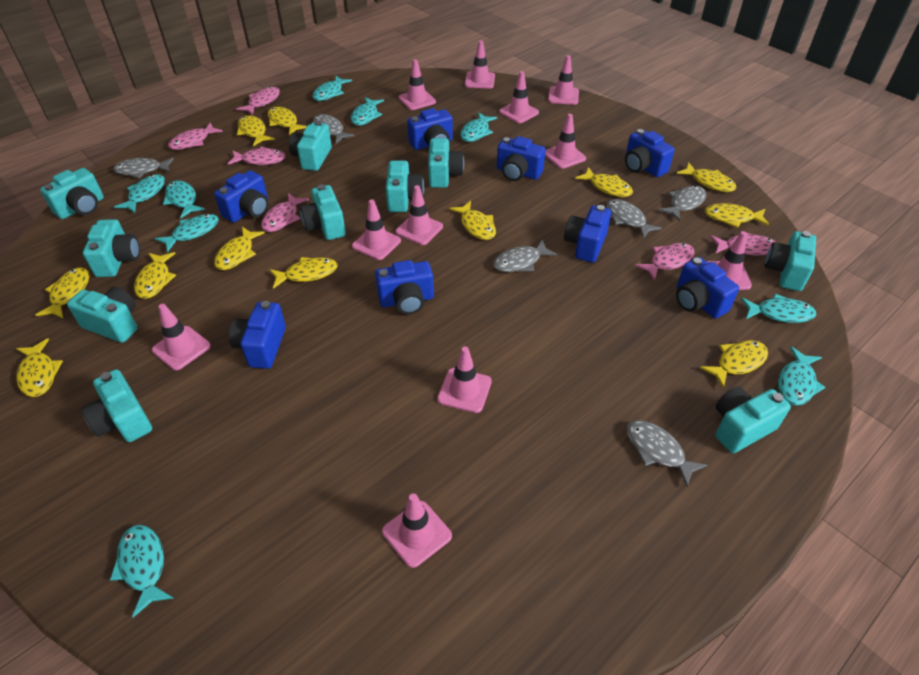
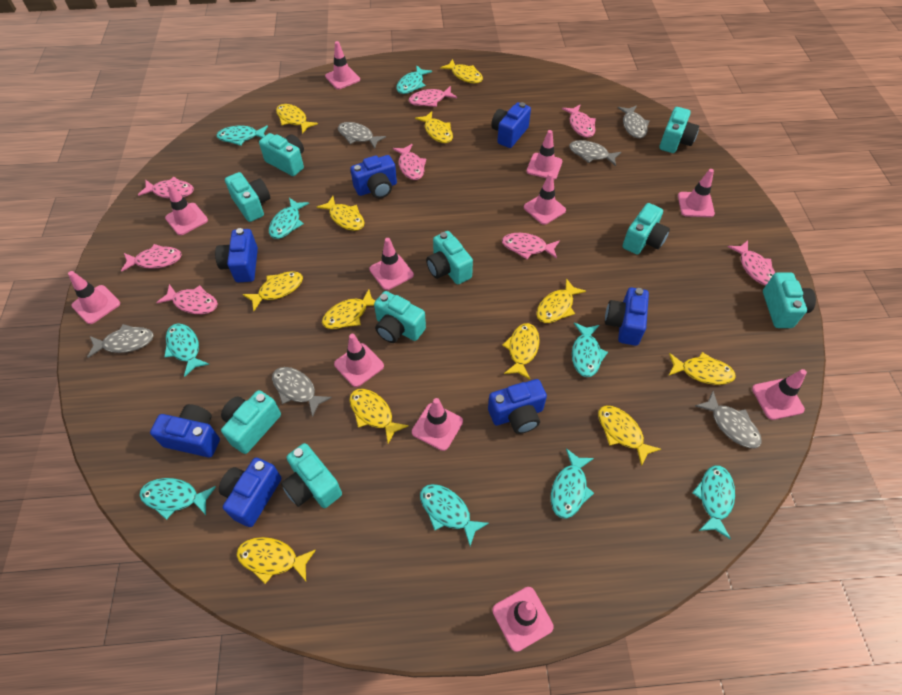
blue camera: [214,170,268,223] [229,301,286,369] [375,260,434,314] [407,108,453,150] [497,136,546,181] [564,205,611,263] [625,129,675,177] [676,257,739,319] = 8 -> [150,404,220,458] [215,228,258,283] [219,458,281,527] [350,155,397,198] [488,379,547,434] [491,102,531,148] [605,288,649,346] = 7
pink fish: [168,122,223,150] [227,146,286,165] [236,87,280,115] [261,193,309,232] [635,243,694,281] [710,231,776,255] = 6 -> [121,244,182,272] [138,177,194,199] [156,284,218,314] [393,144,426,180] [409,86,457,107] [502,233,560,259] [562,104,596,137] [728,240,775,285] = 8
turquoise camera: [40,168,104,219] [67,287,138,343] [81,369,152,442] [83,219,140,277] [289,121,332,171] [300,184,346,240] [386,161,424,212] [428,138,464,188] [715,387,791,453] [765,231,816,291] = 10 -> [221,390,281,454] [225,172,270,222] [259,133,304,176] [281,443,342,508] [374,291,426,343] [426,231,473,284] [623,203,670,254] [659,107,699,153] [763,272,816,328] = 9

